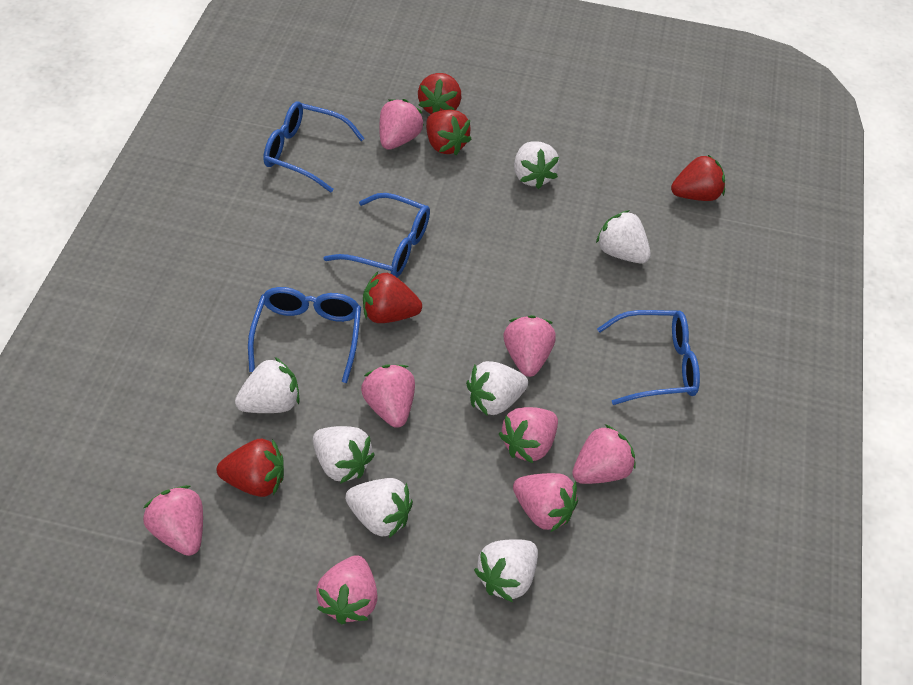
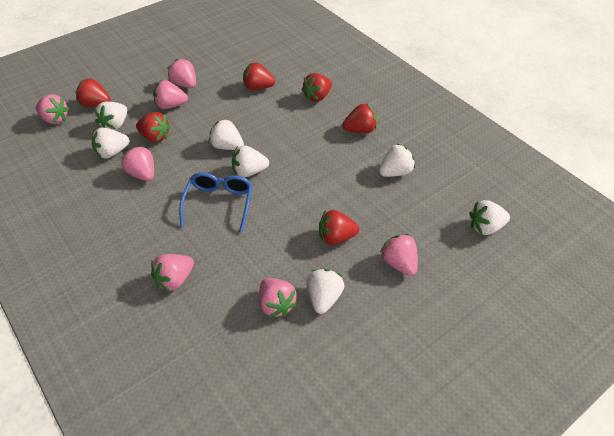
blue glasses: [248,287,361,383] [263,101,365,192] [323,193,430,277] [597,310,700,405] = 4 -> [179,172,253,232] = 1
pink strawberry: [143,485,203,556] [316,555,377,624] [361,364,415,428] [379,99,424,150] [499,407,558,463] [504,315,556,377] [513,473,578,532] [572,424,635,484] = 8 -> [36,94,70,124] [121,146,154,181] [151,254,194,292] [153,80,188,109] [167,59,196,88] [259,278,298,318] [380,234,418,276] = 7
red strawberry: [217,439,284,497] [363,272,422,323] [418,73,461,114] [426,110,472,155] [671,155,725,201] = 5 -> [76,78,111,107] [136,112,170,143] [243,62,275,90] [302,73,332,102] [319,210,359,245] [342,104,377,133] = 6

